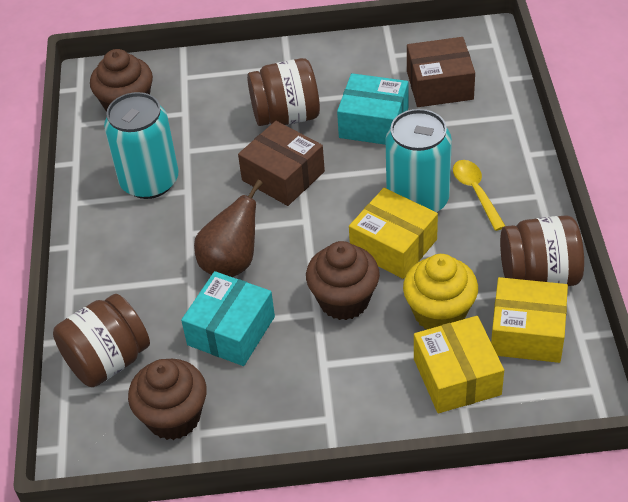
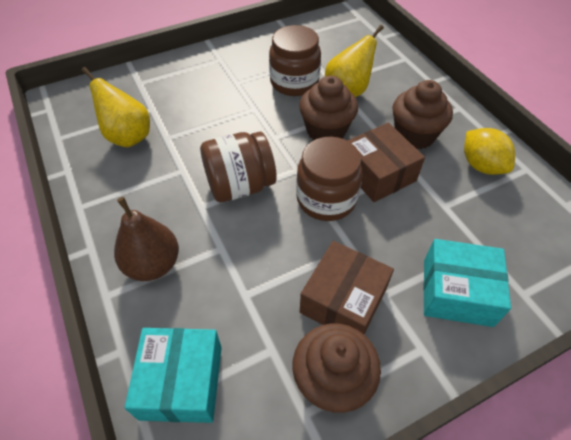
turquoise can: [104,92,179,199] [385,109,452,212] = 2 -> none = 0
yellow box: [349,188,438,279] [414,316,504,413] [491,277,568,363] = 3 -> none = 0
yellow cupcake: [403,254,478,329] = 1 -> none = 0
yellow lemon: none = 0 -> [464,128,515,175] = 1
yellow pear: none = 0 -> [81,67,150,147] [325,25,384,97] = 2
yellow spoon: [453,160,505,231] = 1 -> none = 0

